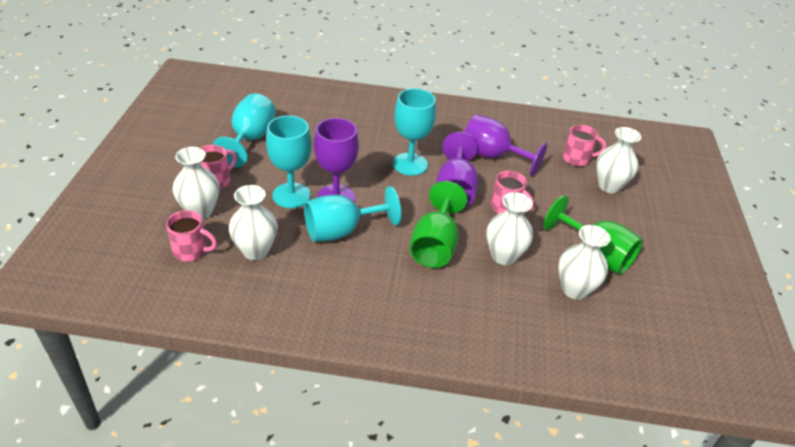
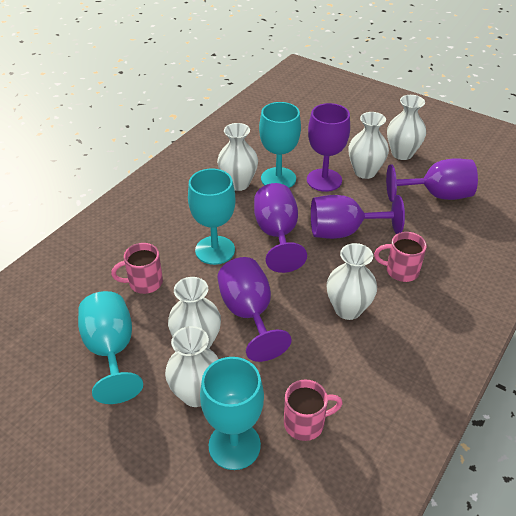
green goblet: [410,181,468,268] [543,195,643,275] = 2 -> none = 0
pink mug: [166,210,217,261] [201,145,237,190] [491,171,534,214] [563,125,606,166] = 4 -> [111,243,163,294] [284,380,343,441] [374,232,427,282] = 3
purple goblet: [314,118,359,202] [436,132,478,208] [465,115,547,176] = 3 -> [217,257,292,362] [254,183,307,273] [307,103,350,192] [311,195,405,239] [386,158,478,202] = 5
white vase: [173,147,220,219] [229,185,278,260] [486,192,533,265] [558,225,611,300] [596,127,641,193] = 5 -> [165,326,218,407] [168,277,221,349] [217,123,258,191] [327,243,377,320] [348,112,389,179] [387,95,426,160] = 6

